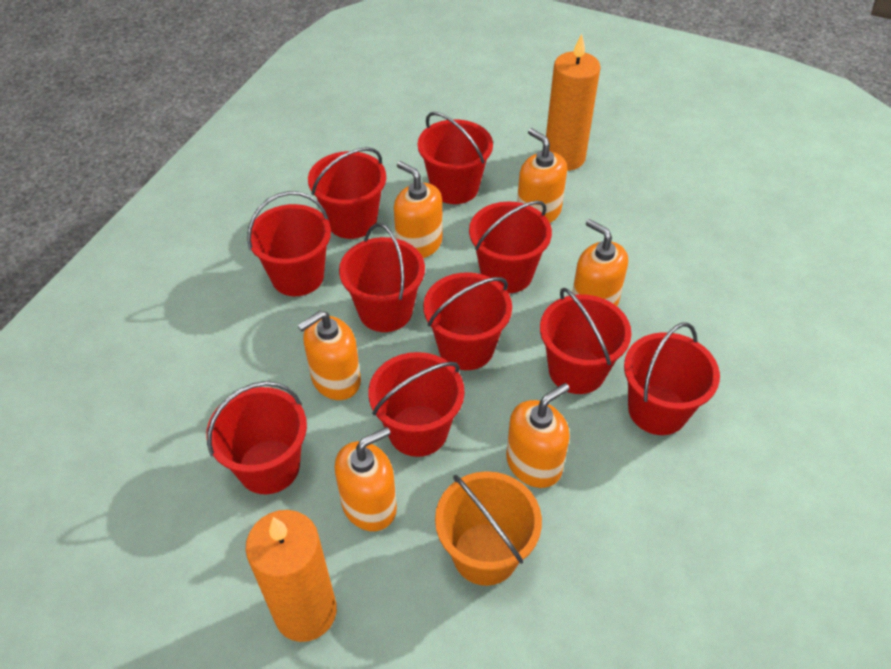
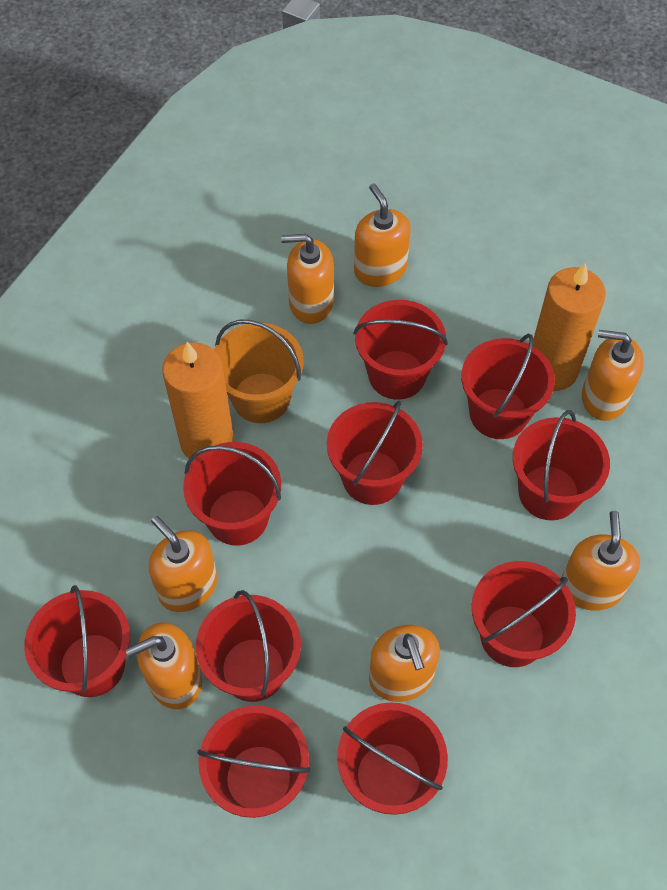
orange soap dispenser: [298,311,361,400] [335,427,397,531] [394,161,442,258] [506,383,570,488] [517,128,567,223] [572,219,628,306] = 6 -> [125,623,202,709] [149,516,217,612] [281,234,334,324] [354,183,411,287] [369,625,440,702] [561,511,640,610] [582,330,644,421] = 7

